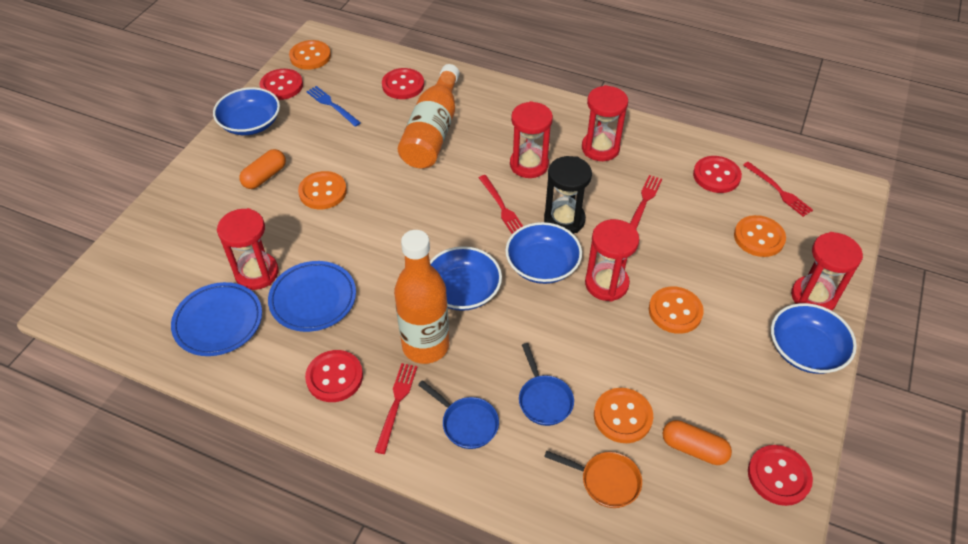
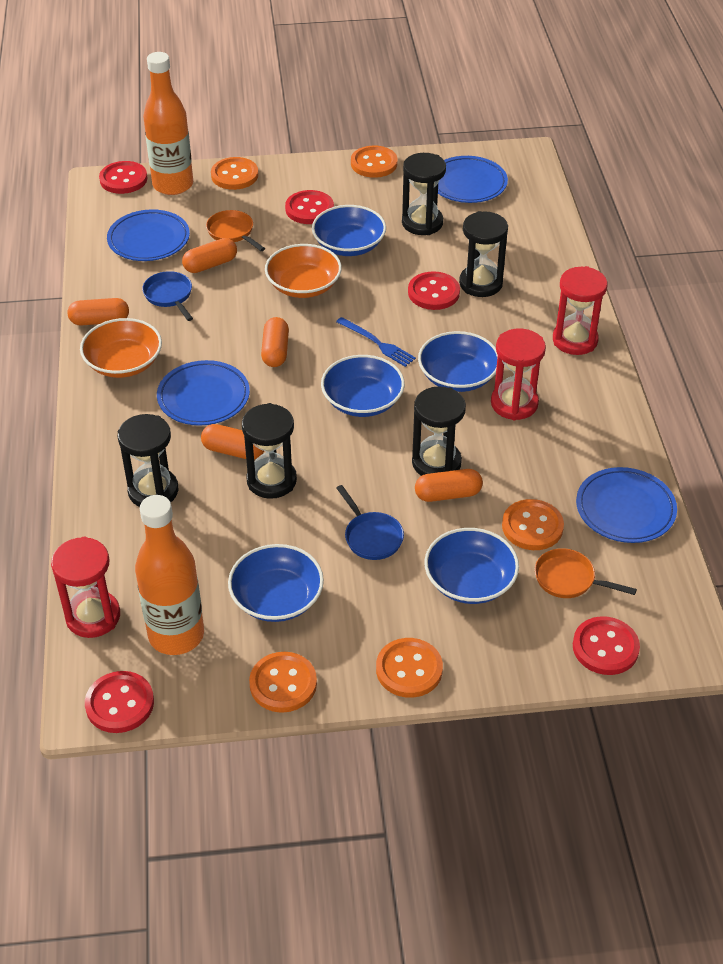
black hourglass: [544,156,592,234] = 1 -> [118,414,178,507] [242,403,297,499] [402,153,446,235] [412,386,466,476] [459,211,508,297] = 5
blue bowl: [213,87,280,135] [430,246,502,311] [505,222,582,284] [771,303,857,374] = 4 -> [228,544,324,622] [312,205,386,256] [321,355,405,417] [418,331,498,392] [424,528,519,604] = 5
blue plate: [171,282,262,356] [268,261,356,332] = 2 -> [107,209,190,261] [157,360,250,426] [438,156,508,203] [576,467,677,543] = 4
orange bowl: none = 0 -> [80,318,162,378] [265,244,342,298] = 2
orange capsule: [239,149,286,189] [663,420,732,465] = 2 -> [68,298,129,326] [182,238,237,273] [201,424,264,460] [261,317,289,367] [415,469,483,502] = 5
orange pan: [544,451,642,508] = 1 -> [206,210,265,251] [535,548,637,598] = 2
red fork: [375,363,418,454] [479,175,523,234] [630,175,662,229] [743,162,813,217] = 4 -> none = 0
red hourglass: [217,208,279,290] [510,101,553,178] [582,85,628,161] [585,219,639,302] [791,232,863,311] = 5 -> [51,537,120,638] [491,328,546,420] [553,266,607,355] = 3

